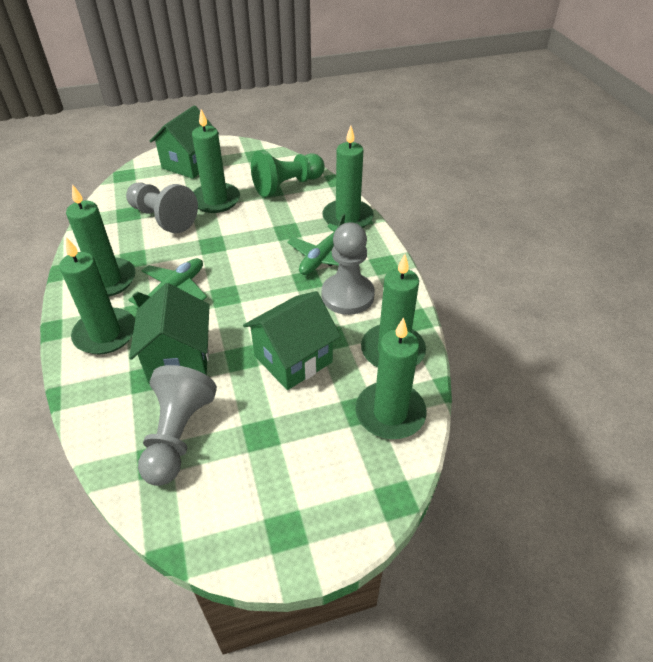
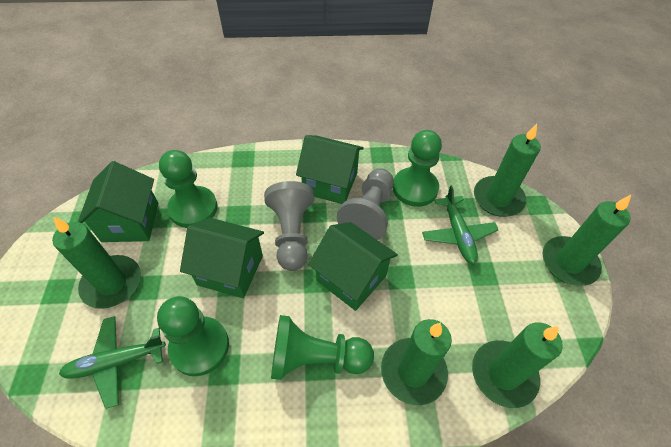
green candle: [59,237,135,355] [66,184,135,297] [192,109,240,213] [322,125,374,228] [355,317,427,439] [361,254,426,368] = 6 -> [52,217,141,309] [381,319,452,405] [472,323,563,408] [474,124,541,217] [542,195,631,286] = 5
green house: [129,283,210,383] [150,105,219,179] [243,291,341,390] = 3 -> [78,161,158,242] [180,218,264,298] [296,135,364,204] [308,222,398,311] = 4
green pawn: [251,150,325,197] = 1 -> [157,296,229,376] [159,150,218,228] [271,315,374,380] [393,130,442,207] = 4
grey pawn: [126,182,198,233] [138,365,217,486] [322,222,375,315] = 3 -> [264,181,314,271] [337,168,394,240] = 2

